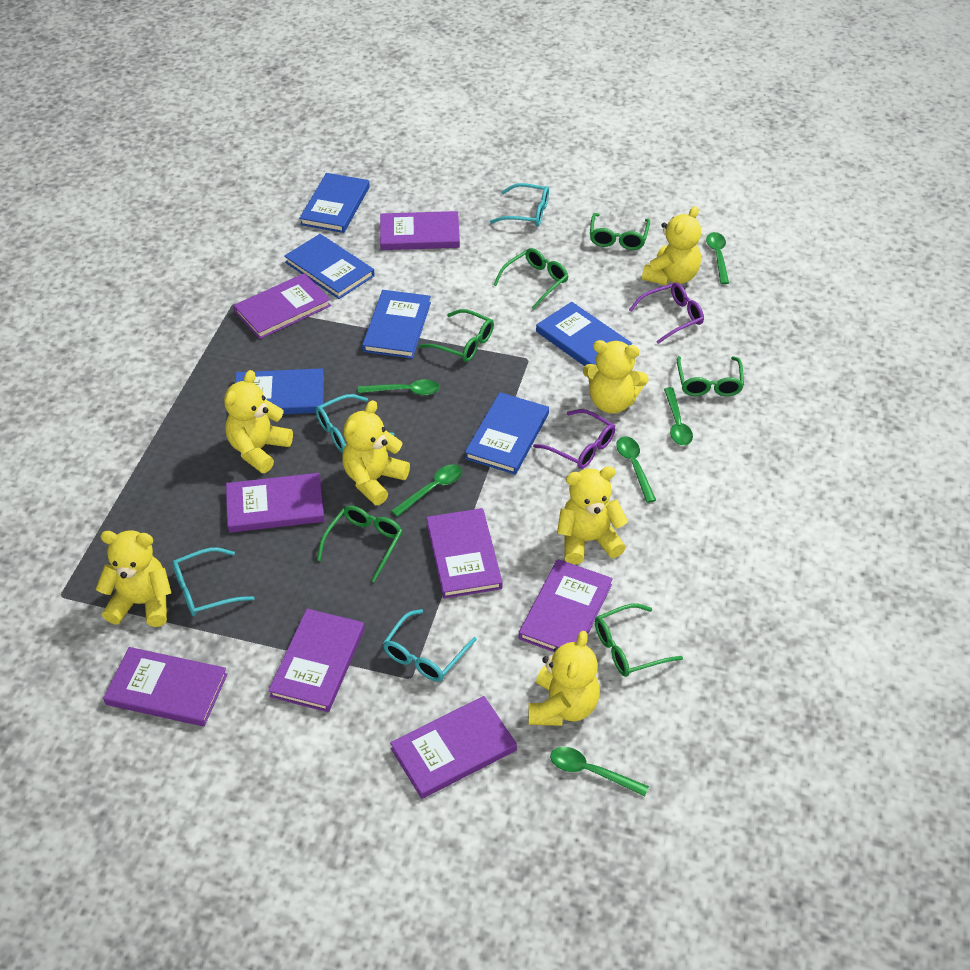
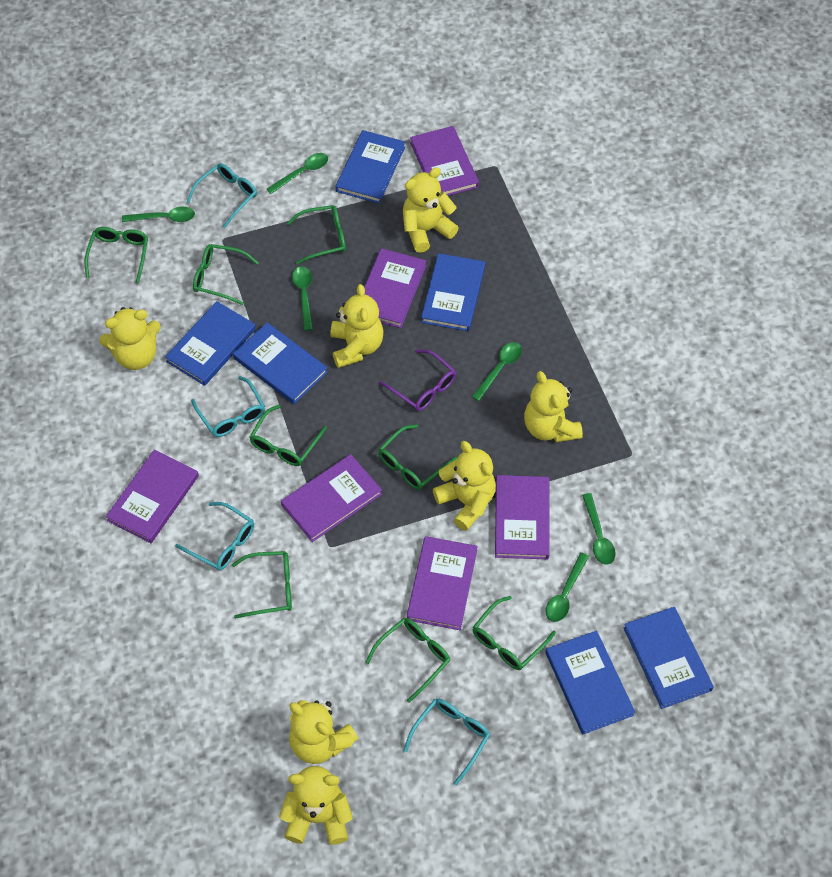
green glasses: [317,506,403,582] [419,309,494,362] [494,248,568,309] [590,213,650,250] [595,603,683,677] [677,356,744,396] = 6 -> [85,227,148,283] [193,244,259,305] [232,551,292,619] [249,405,327,466] [287,205,346,264] [366,618,450,703] [378,424,457,490] [473,596,556,670] = 8
purple book: [103,647,227,726] [226,473,325,533] [234,273,331,339] [268,609,365,712] [380,211,460,250] [390,696,517,799] [426,508,503,599] [519,559,613,652] = 8 -> [106,450,199,543] [281,454,382,542] [364,248,426,328] [407,536,477,630] [410,126,479,196] [495,475,550,560] = 6
purple glasses: [533,409,615,469] [629,282,704,344] = 2 -> [380,349,456,411] = 1

